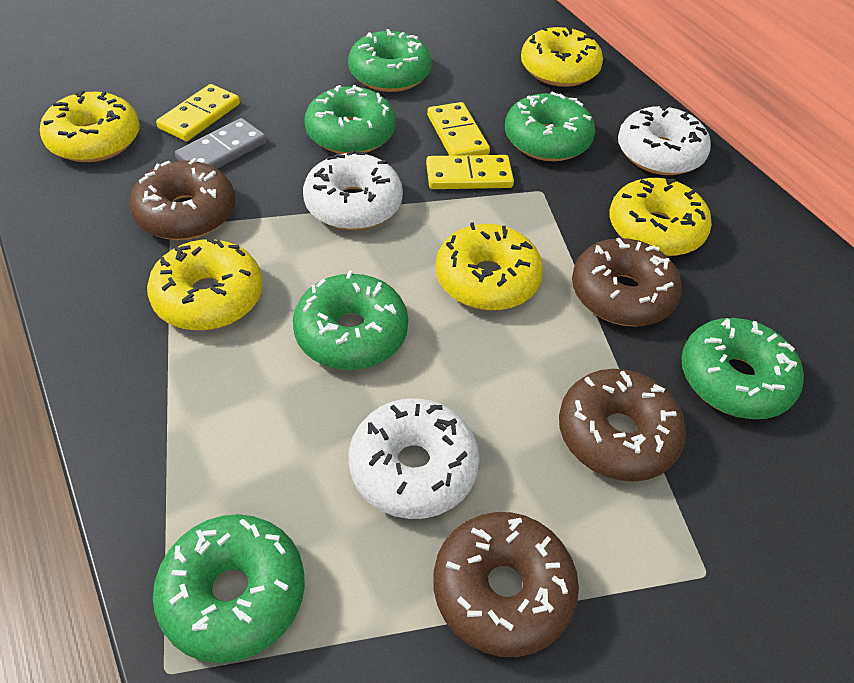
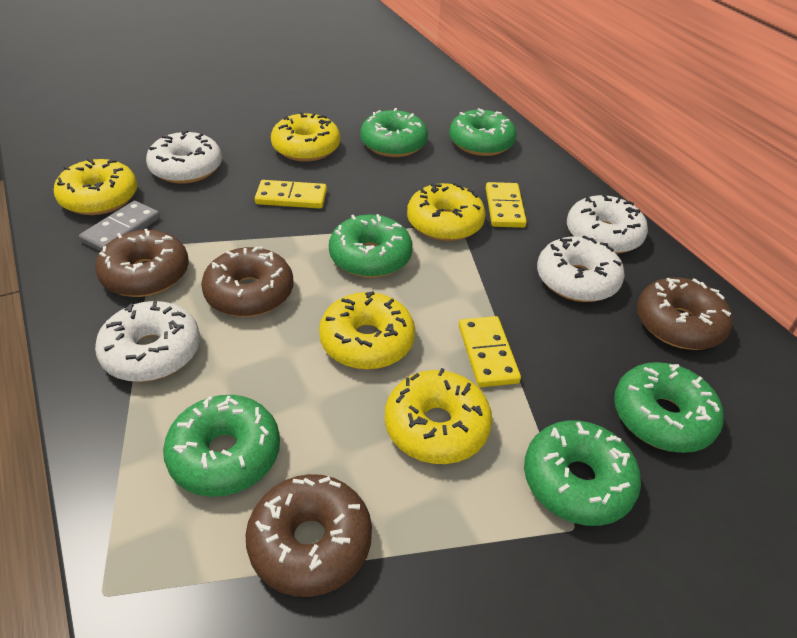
white donut: [303,150,403,230] [349,398,480,519] [618,105,711,175] = 3 -> [95,301,200,382] [146,130,222,184] [537,235,625,302] [567,194,648,254] = 4

